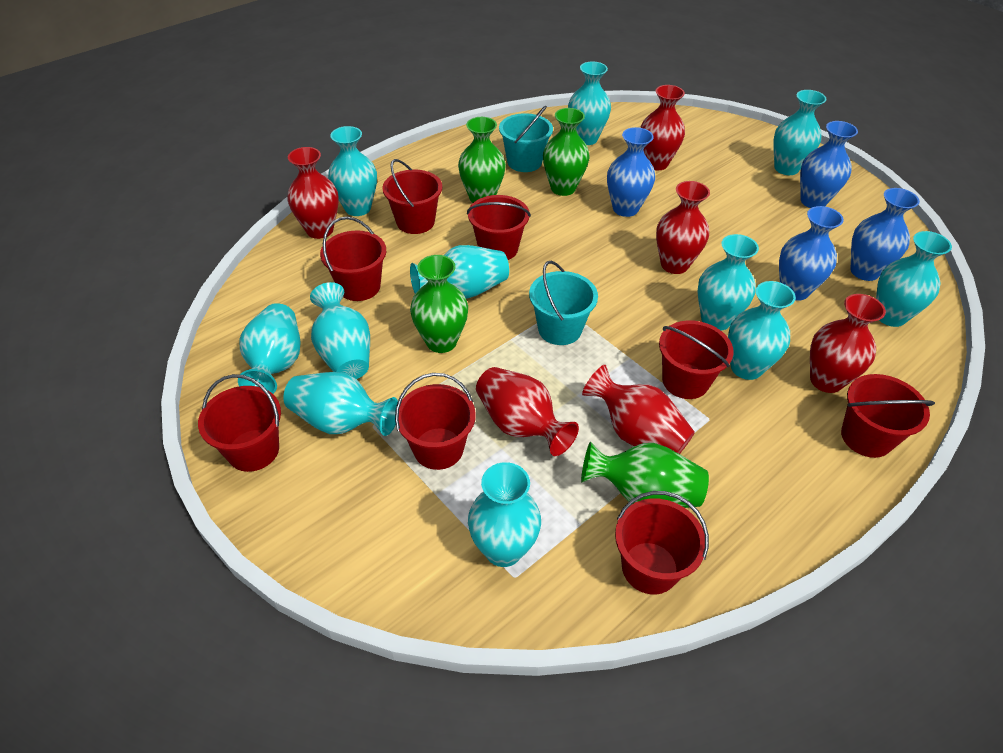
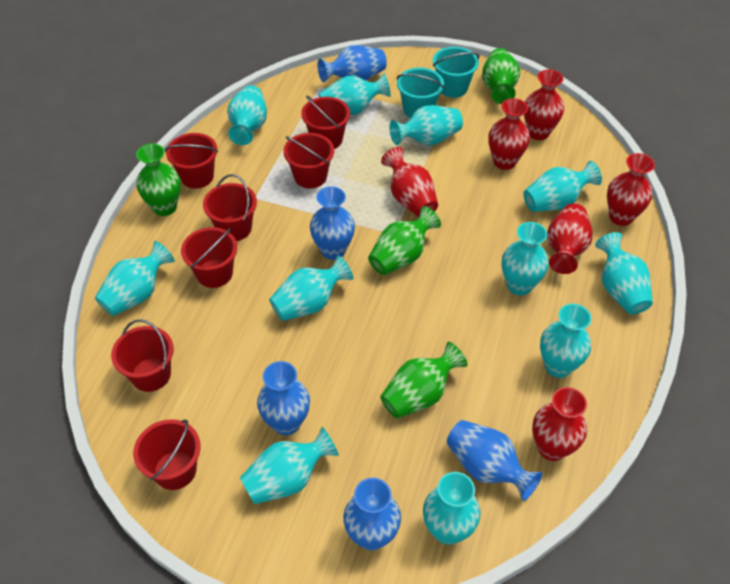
blue vase: [607,127,655,217] [779,206,844,301] [800,121,858,208] [850,188,920,281] = 4 -> [257,361,310,435] [310,186,355,260] [317,45,387,83] [343,478,401,551] [447,420,542,501] = 5
red bucket: [198,374,281,472] [320,217,386,301] [382,159,442,234] [395,373,476,470] [467,195,531,260] [615,491,709,595] [659,320,734,399] [841,374,935,458] = 8 -> [111,319,174,392] [133,419,201,490] [165,133,218,189] [181,227,237,288] [203,174,257,241] [283,133,334,189] [301,95,350,149] = 7

